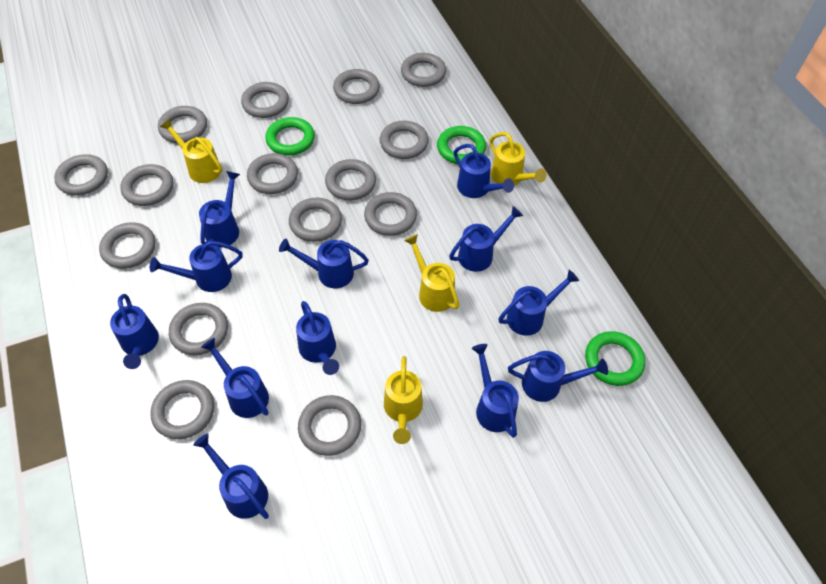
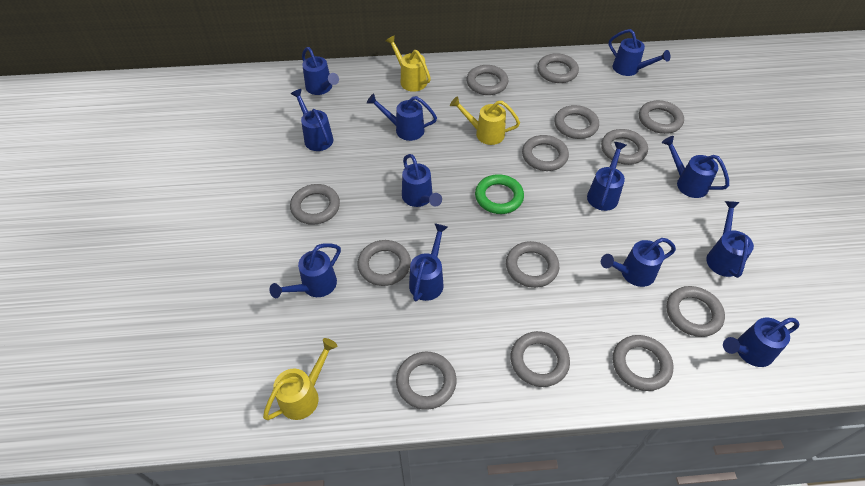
green ring: [265,117,315,155] [437,126,486,164] [585,331,645,386] = 3 -> [475,174,524,214] = 1
grey ring: [54,154,108,196] [99,222,155,269] [121,164,173,206] [150,380,214,439] [158,106,207,143] [169,303,228,355] [241,82,289,118] [247,153,298,194] [289,198,342,242] [298,395,361,456] [325,159,376,201] [333,69,380,104] [364,192,417,236] [380,121,429,159] [401,53,446,87] = 15 -> [290,184,340,225] [358,240,411,286] [396,352,457,410] [466,65,508,95] [506,241,559,288] [511,331,570,387] [522,135,569,171] [537,53,579,83] [554,105,599,139] [601,129,648,165] [613,335,674,391] [639,100,684,134] [666,286,725,337] = 13
yellow watering can: [160,119,222,183] [384,356,423,444] [404,234,460,312] [490,132,547,186] = 4 -> [263,338,338,420] [386,35,431,92] [450,96,520,145] = 3

